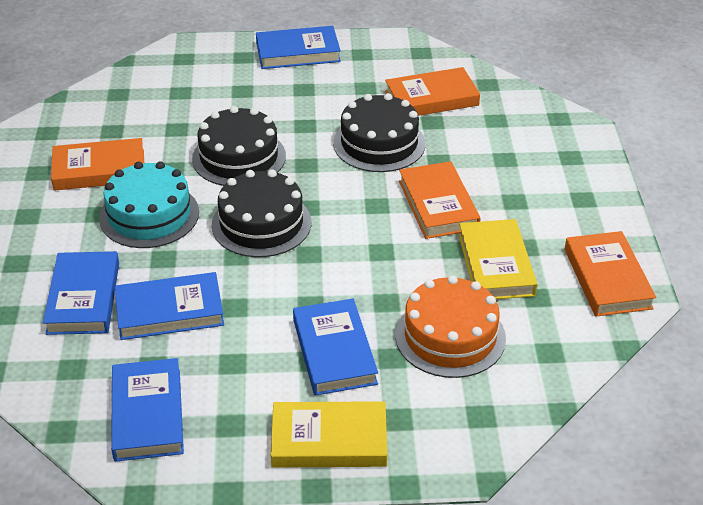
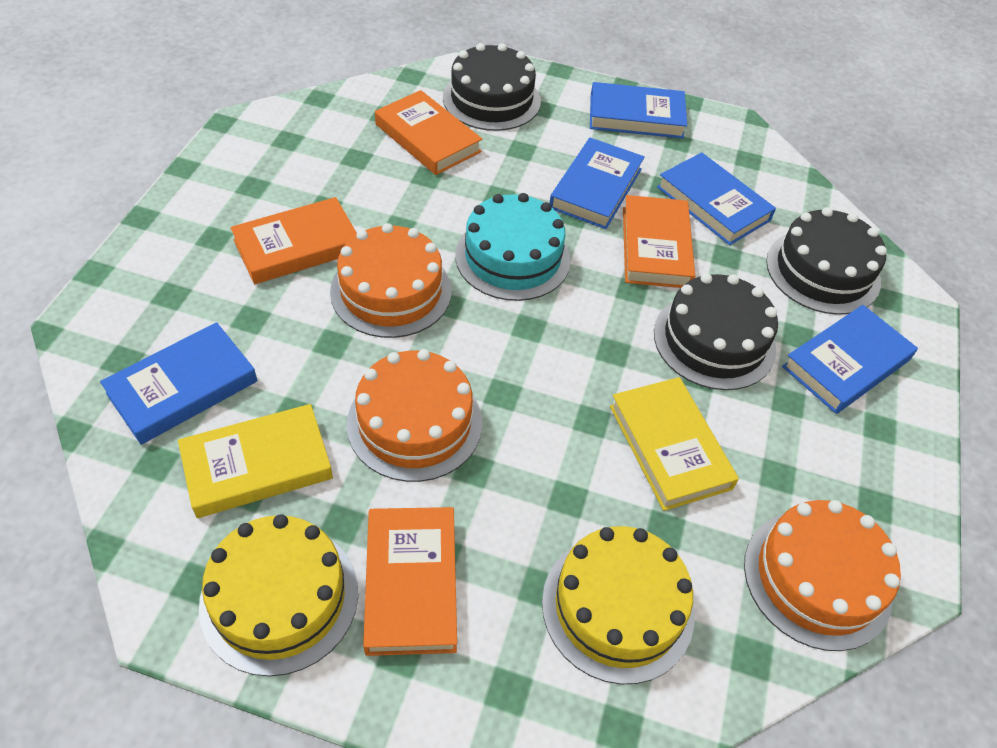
orange cake: [395,275,506,378] = 1 -> [330,223,451,338] [347,349,482,482] [744,500,901,651] = 3
yellow cake: none = 0 -> [199,514,358,676] [542,526,694,684] = 2

